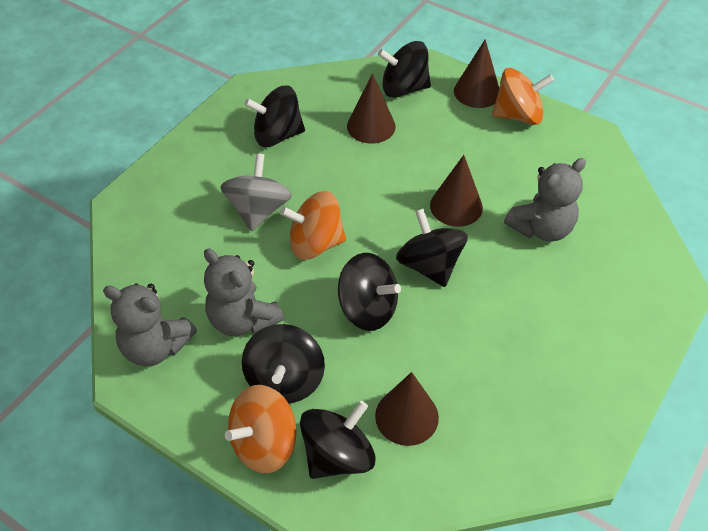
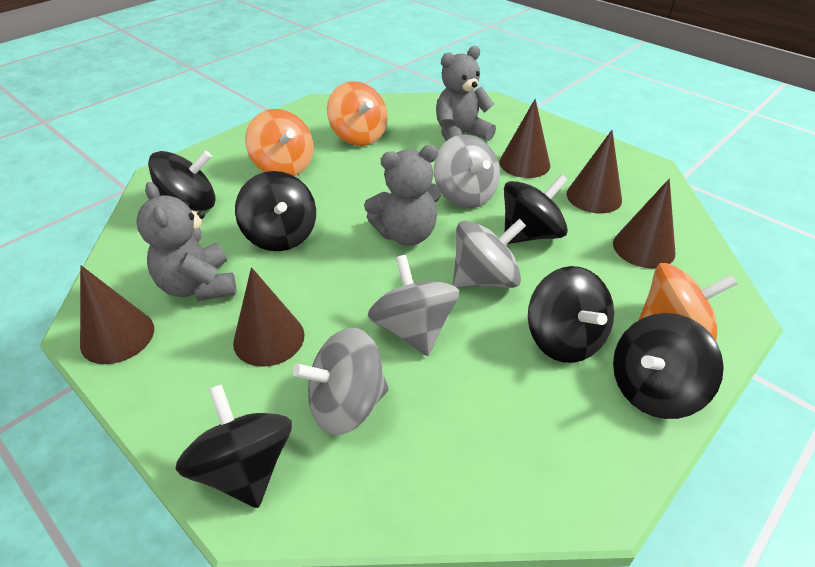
brown cone: [347,73,396,143] [375,372,439,446] [430,155,483,227] [454,40,499,108] = 4 -> [80,265,154,364] [233,267,304,367] [499,99,550,178] [566,130,622,213] [613,179,675,269] = 5
grey spinning top: [220,153,292,231] = 1 -> [292,328,389,435] [368,255,459,356] [434,134,500,208] [453,219,526,288] = 4

